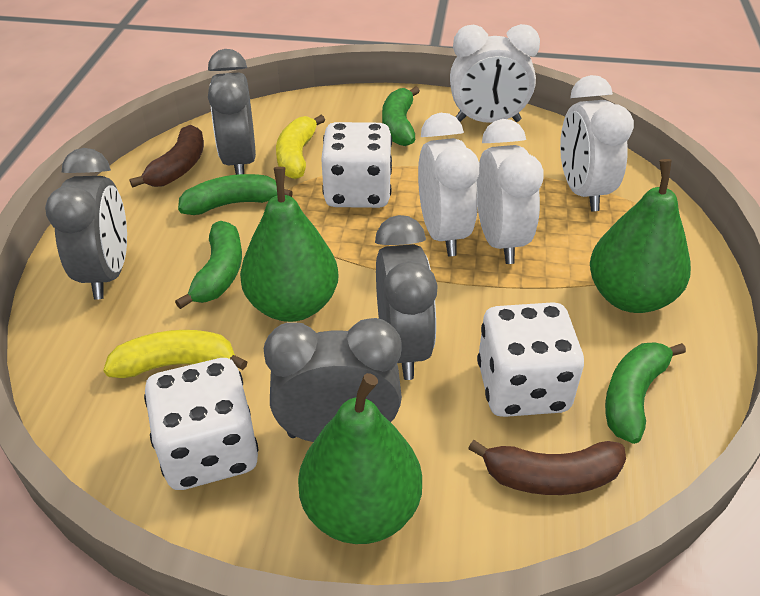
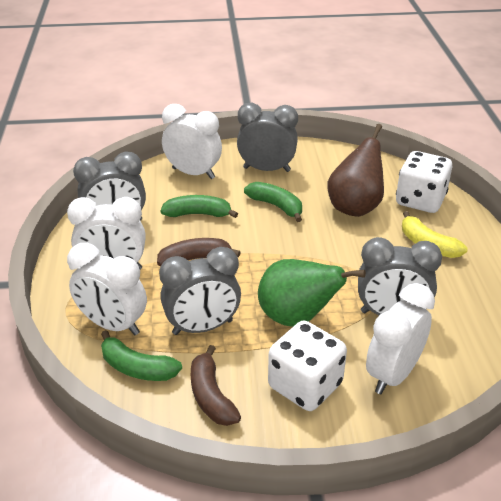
brown pear: none = 0 -> [327,124,384,217] = 1
green banana: [175,221,242,309] [178,174,293,215] [382,86,420,146] [605,342,686,444] = 4 -> [101,330,182,381] [160,195,238,218] [244,182,302,222] = 3
green pear: [240,167,339,322] [298,373,422,544] [590,159,691,313] = 3 -> [258,259,366,327] = 1
white dice: [144,358,258,490] [321,122,392,208] [477,302,584,417] = 3 -> [268,321,347,411] [396,151,452,213] = 2
yellow banana: [103,330,247,378] [276,115,325,179] = 2 -> [402,211,468,258] = 1

